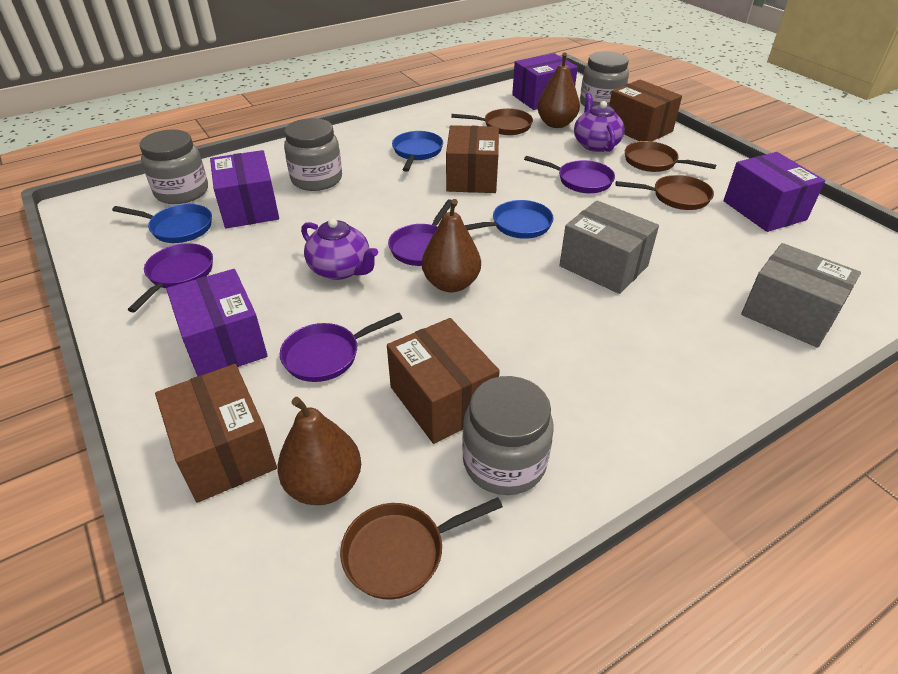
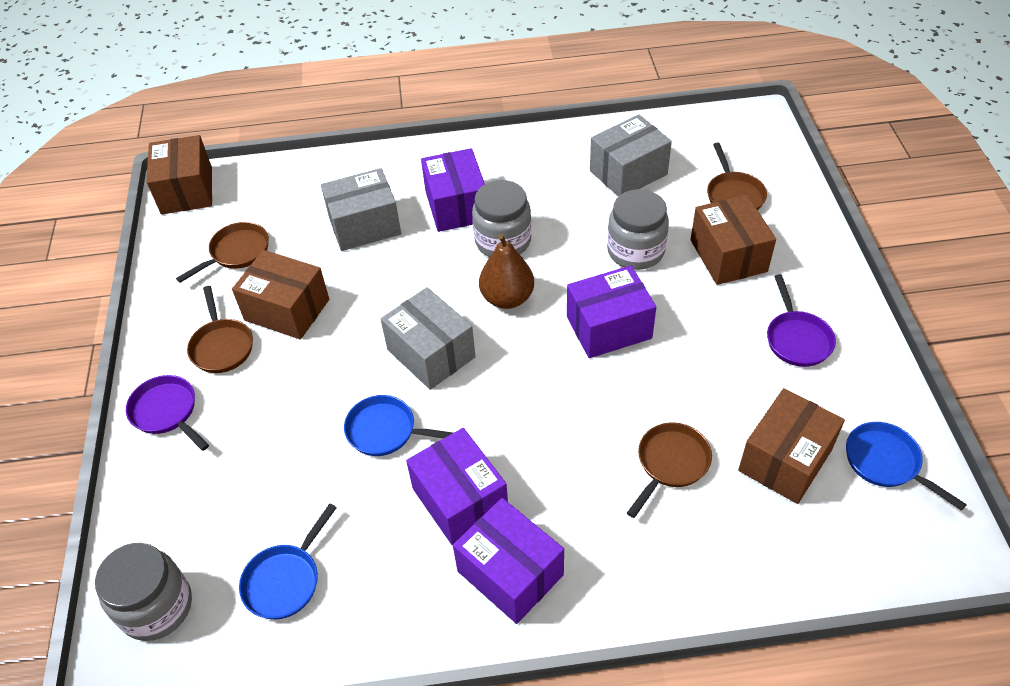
brown pear: [277,397,361,505] [422,199,481,292] [537,53,580,128] = 3 -> [479,234,534,309] = 1
grey box: [559,200,659,294] [741,243,861,348] = 2 -> [321,168,401,251] [381,287,475,390] [590,115,672,197] = 3
grey jar: [139,129,208,204] [284,118,342,191] [462,376,553,495] [580,51,629,107] = 4 -> [95,543,192,641] [472,180,532,257] [607,189,669,270] = 3
purple pan: [128,243,213,313] [280,313,403,382] [388,199,452,266] [524,156,615,193] = 4 -> [126,375,209,451] [767,274,836,367] = 2
purple teapot: [301,218,378,280] [574,93,625,152] = 2 -> none = 0

